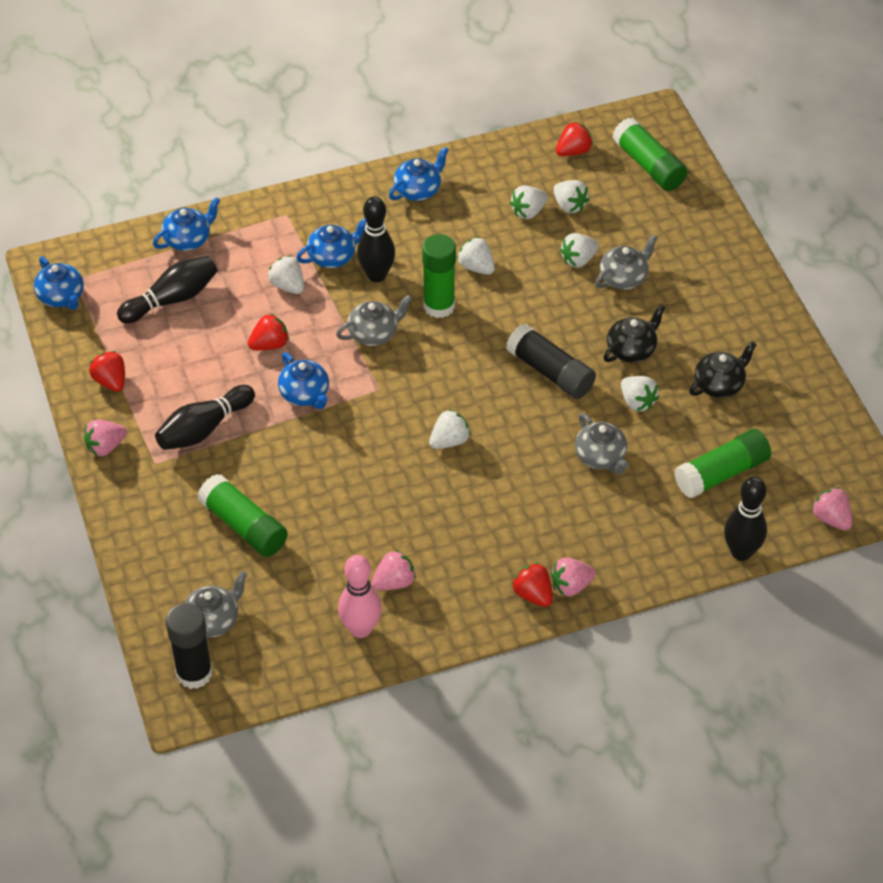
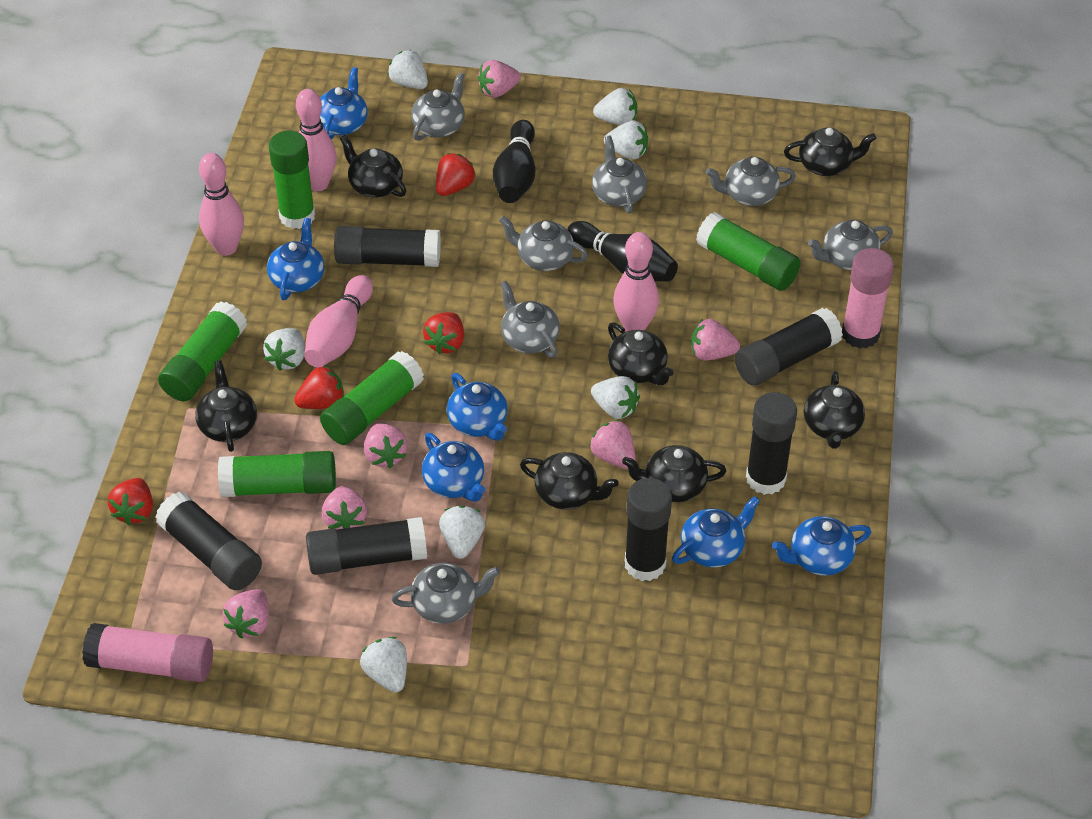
black bowling pin: [117,256,218,324] [155,385,255,450] [357,196,395,282] [724,476,767,561] = 4 -> [493,120,536,203] [567,221,678,282] = 2
black glue stick: [166,603,213,689] [506,324,596,399] = 2 -> [155,492,262,590] [306,517,427,575] [334,226,441,267] [625,478,672,581] [735,308,843,386] [746,392,797,495] = 6
black teapot: [603,304,666,363] [689,341,757,398] = 2 -> [195,360,257,452] [339,135,406,198] [520,452,619,510] [608,323,673,385] [622,445,726,502] [784,127,876,176] [804,371,865,449] = 7
blue teapot: [34,257,84,310] [153,197,220,251] [278,352,329,409] [296,218,366,268] [389,147,449,201] = 5 -> [267,218,324,300] [320,67,368,139] [422,433,485,502] [447,373,508,441] [672,496,760,568] [772,516,871,576] = 6
green glue stick: [198,474,288,557] [422,234,456,318] [612,118,687,191] [674,429,771,498] = 4 -> [158,302,247,401] [218,451,336,497] [269,131,315,229] [320,351,424,445] [696,212,801,291] = 5
grey teapot: [185,571,247,637] [336,295,412,346] [575,413,629,474] [595,235,658,290] = 4 -> [392,563,500,624] [411,72,465,141] [499,216,588,271] [500,281,560,358] [592,136,647,213] [706,157,796,206] [808,220,893,270] = 7
pink bowling pin: [338,555,382,638] = 1 -> [199,153,244,256] [296,89,337,191] [304,275,373,367] [613,232,659,332] = 4
pink glue stick: none = 0 -> [82,623,213,682] [842,248,894,349] = 2
pink strawberry: [84,420,127,456] [371,550,416,591] [551,557,596,597] [811,487,852,530] = 4 -> [223,589,269,639] [322,486,367,530] [364,423,407,468] [478,60,521,98] [589,420,636,469] [691,319,740,360] = 6

